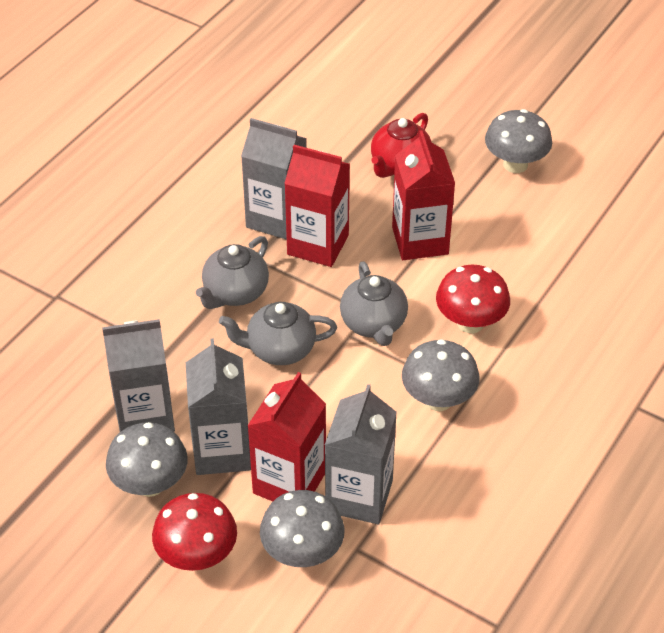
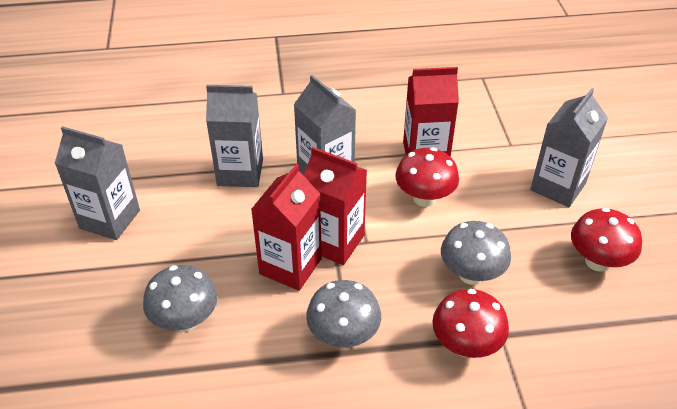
grey mushroom: [106,422,188,497] [260,490,345,567] [402,339,480,411] [485,109,552,173] = 4 -> [143,265,218,332] [306,280,381,348] [441,221,511,285] = 3
grey teapot: [196,236,269,309] [219,302,337,365] [340,261,408,346] = 3 -> none = 0
red mushroom: [152,493,237,571] [436,265,510,333] = 2 -> [395,148,459,207] [432,289,509,358] [571,208,642,272] = 3
red teapot: [371,113,431,178] = 1 -> none = 0

